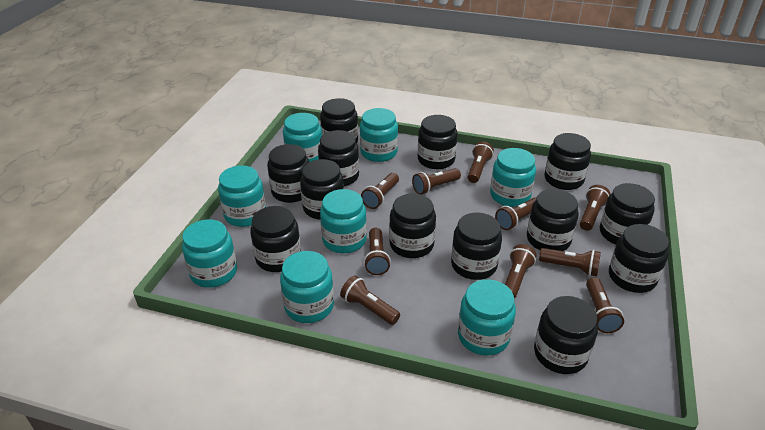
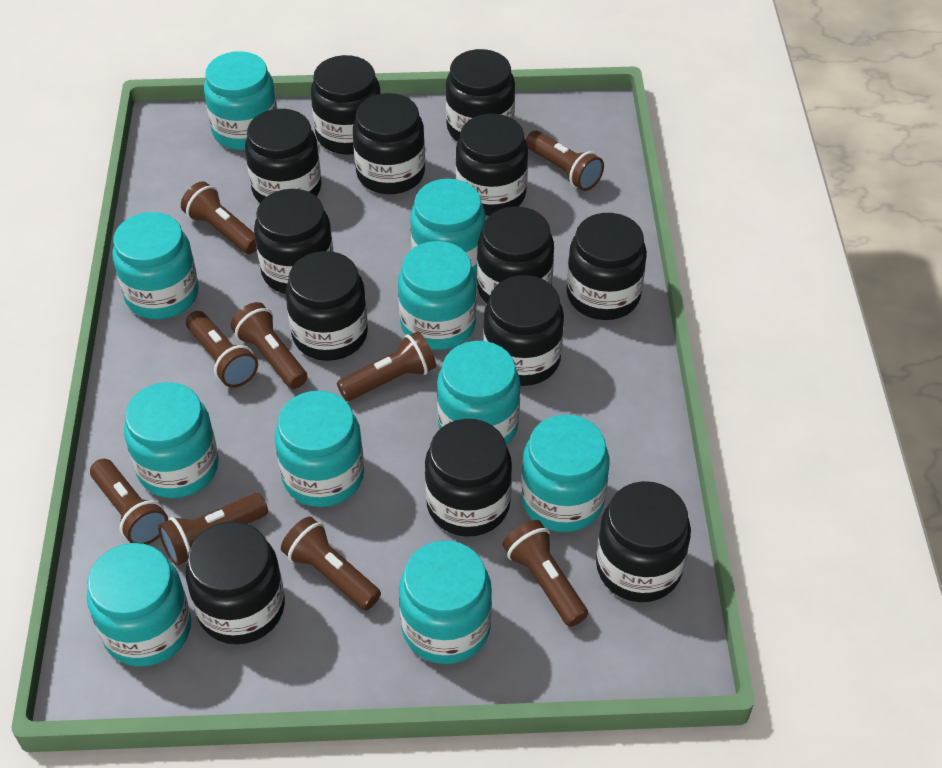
brown flashlight: [340,275,400,325] [361,173,399,209] [364,228,391,275] [412,168,461,195] [468,141,494,183] [495,197,536,230] [505,244,537,299] [539,248,601,276] [580,185,610,231] [586,277,624,333] = 10 -> [90,459,168,545] [158,493,268,566] [181,181,257,254] [186,311,258,388] [231,302,308,389] [281,517,381,610] [337,331,436,401] [503,520,588,627] [526,131,604,191] = 9
turquoise jar: [182,219,237,288] [218,166,266,227] [280,251,334,323] [283,113,322,162] [320,189,367,253] [360,108,398,162] [458,279,516,356] [490,148,536,207] = 8 -> [87,543,191,667] [112,212,199,319] [124,382,219,498] [204,51,277,150] [275,391,364,507] [398,241,477,350] [399,541,492,664] [410,179,486,275] [437,341,520,445] [521,414,610,532] = 10

